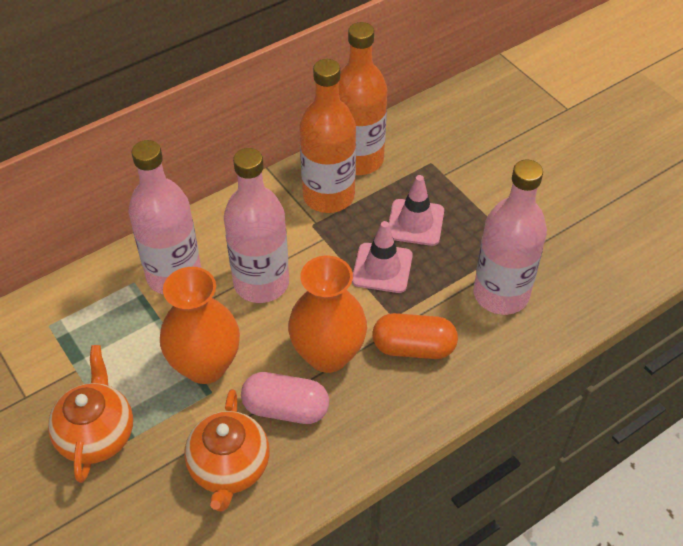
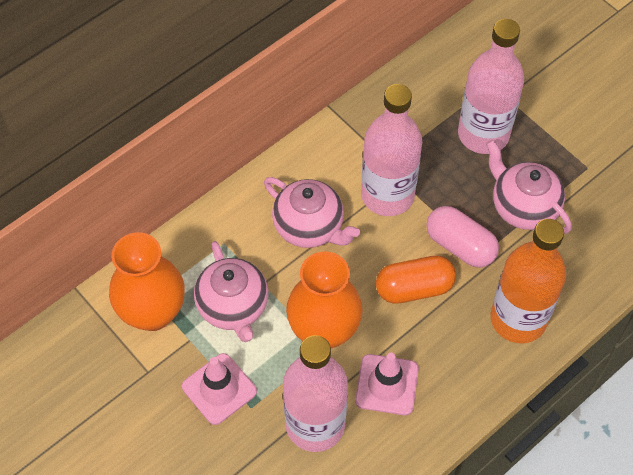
orange bottle: [299,59,356,213] [338,22,387,175] = 2 -> [491,219,566,343] = 1
orange teapot: [48,345,133,483] [184,389,270,511] = 2 -> none = 0
pink teapot: none = 0 -> [194,241,268,342] [264,177,360,248] [486,140,572,233] = 3

